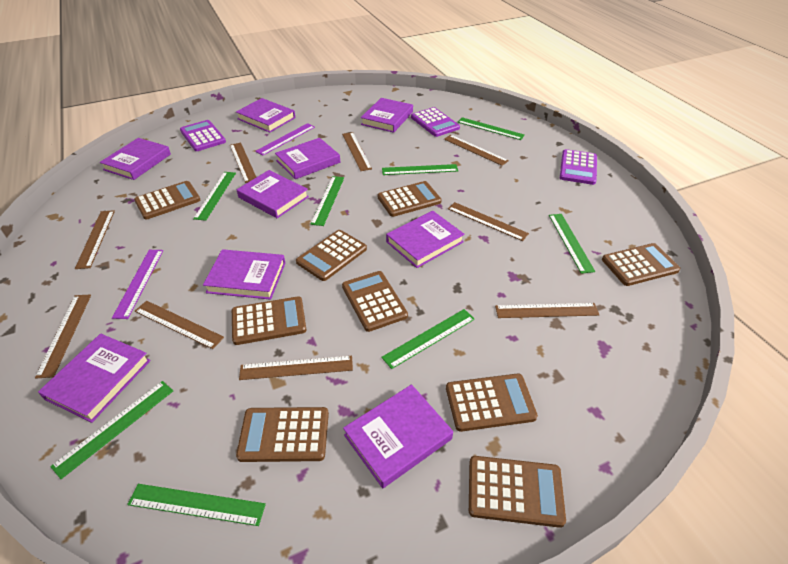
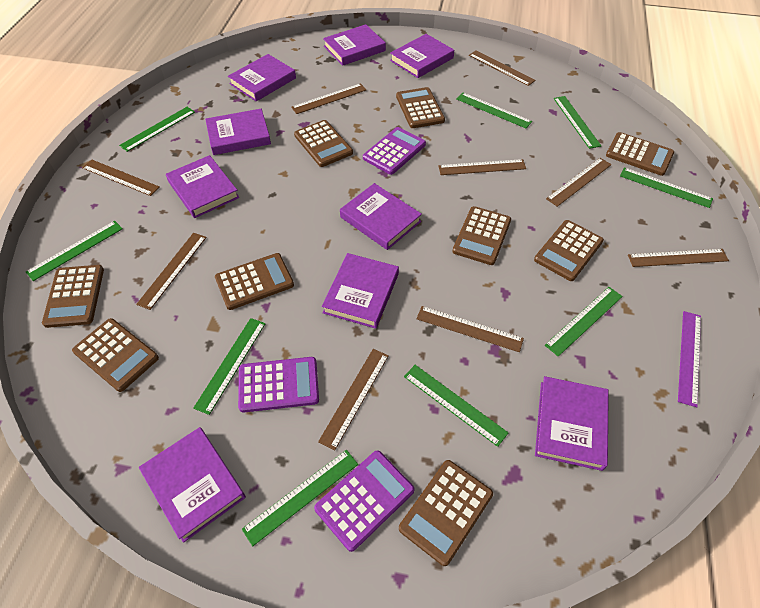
green ruler: [50,381,173,479] [127,484,266,526] [193,172,236,221] [311,176,344,226] [381,309,475,369] [382,164,458,175] [458,117,525,140] [549,214,595,274] = 8 -> [26,221,123,281] [119,107,195,152] [193,318,265,415] [242,450,358,546] [404,365,509,447] [457,93,532,128] [545,287,623,356] [553,96,601,149] [620,167,713,208] = 9
purple ruler: [112,250,163,319] [255,123,315,155] = 2 -> [678,311,701,407] = 1

